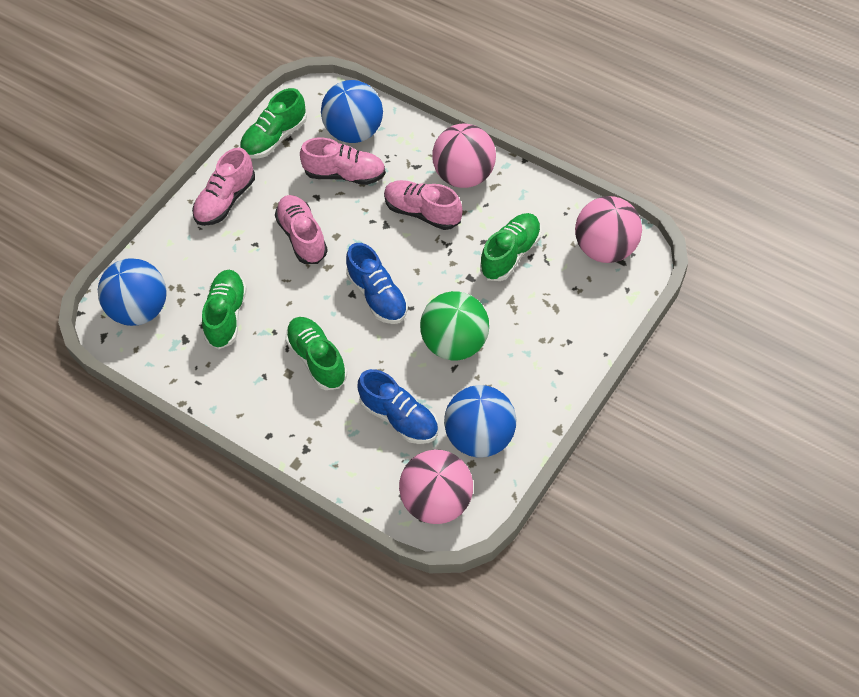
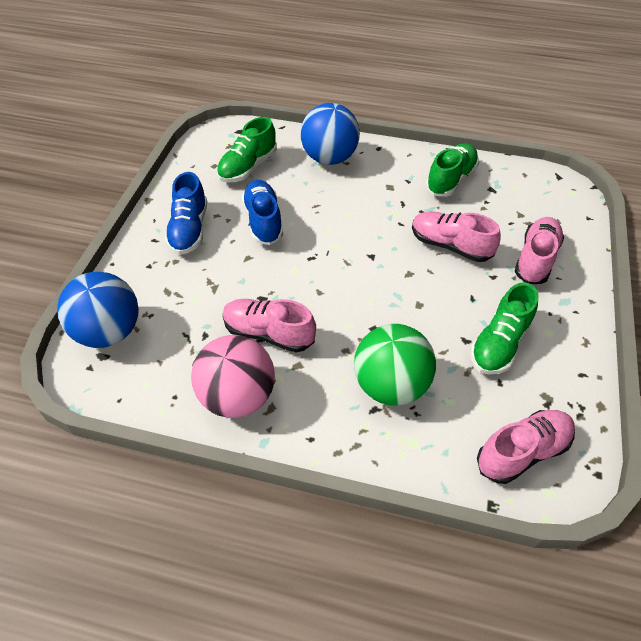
blue ball: [98,258,166,326] [321,80,383,143] [444,385,516,458] = 3 -> [57,272,139,348] [301,103,360,165] = 2
green shoe: [202,270,247,349] [240,88,307,159] [285,317,347,390] [480,213,541,281] = 4 -> [217,117,277,183] [426,143,479,197] [470,282,539,375] = 3
pink ball: [399,450,473,524] [432,124,496,188] [575,196,642,263] = 3 -> [191,335,275,418] = 1

